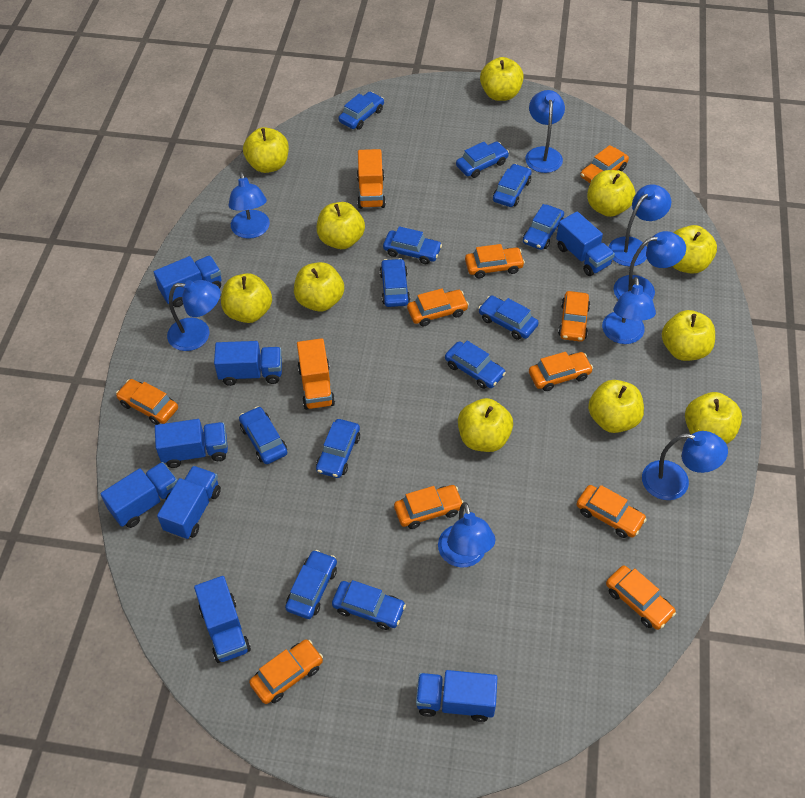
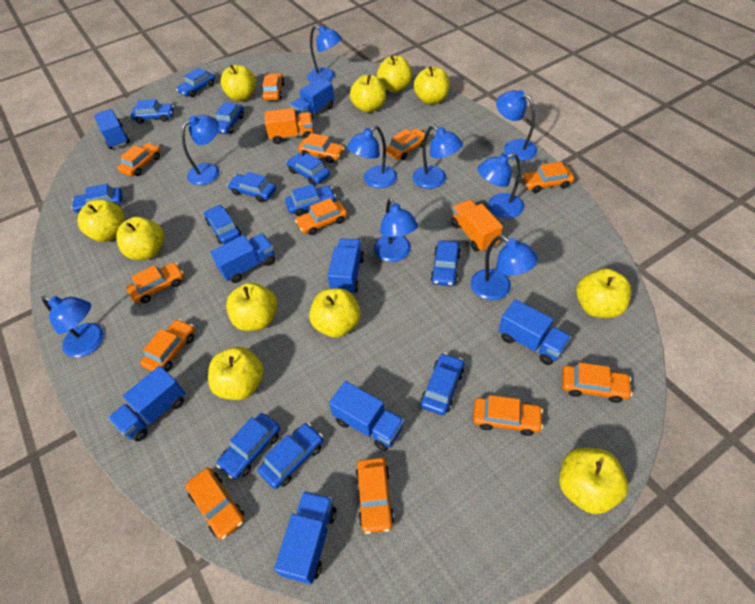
blue lamp: [167,280,221,351] [229,172,270,239] [438,502,495,568] [525,90,565,173] [602,277,656,344] [609,184,671,266] [613,231,686,300] [642,431,728,500] = 8 -> [42,296,104,357] [181,115,219,185] [307,25,342,82] [347,126,397,188] [374,198,418,262] [413,125,463,189] [471,235,538,300] [478,153,524,218] [496,90,537,161] = 9
orange car: [116,379,178,425] [249,639,323,704] [394,485,464,529] [407,289,469,326] [465,244,525,278] [529,352,593,391] [558,291,590,342] [577,485,647,538] [580,145,629,183] [606,565,676,630] = 10 -> [118,143,161,176] [126,262,184,303] [140,319,195,372] [185,468,244,540] [262,73,285,101] [295,198,347,235] [298,133,344,163] [355,458,394,534] [386,128,428,160] [473,395,543,436] [522,162,574,193] [562,362,632,403] = 12

